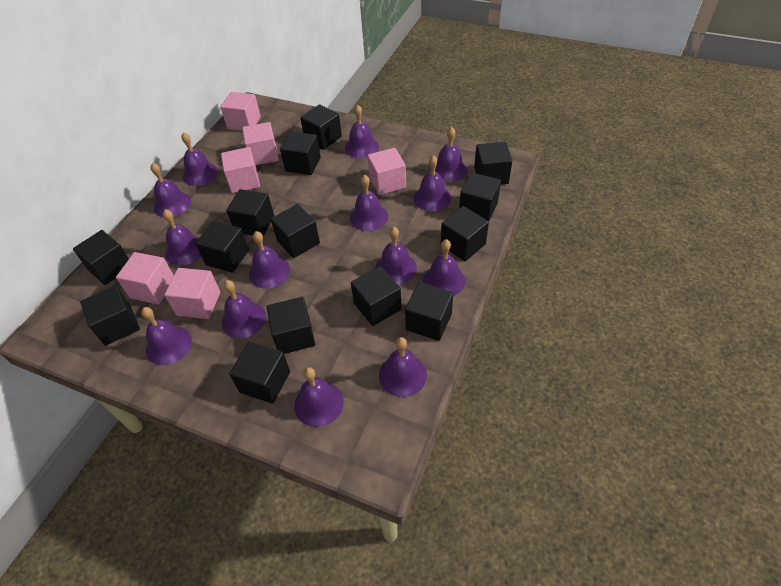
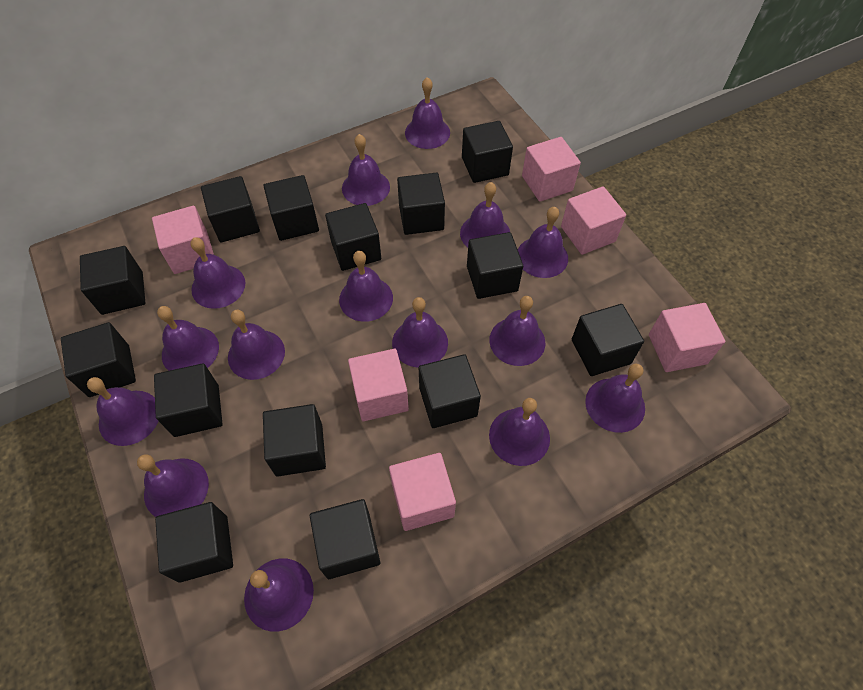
purple bell: [141,307,192,365] [150,163,191,217] [163,209,201,266] [181,132,218,186] [222,280,266,338] [249,231,290,288] [294,367,344,427] [345,105,379,158] [350,175,388,231] [375,227,417,284] [379,337,427,397] [414,155,451,211] [423,239,465,296] [435,127,467,182] = 14 -> [87,377,158,446] [137,454,209,517] [157,306,219,371] [190,237,245,309] [228,310,285,380] [244,558,314,632] [339,251,393,322] [342,134,390,206] [392,297,448,368] [405,77,450,149] [460,182,510,248] [489,296,545,366] [489,398,550,466] [518,207,568,278] [585,364,645,433] = 15

